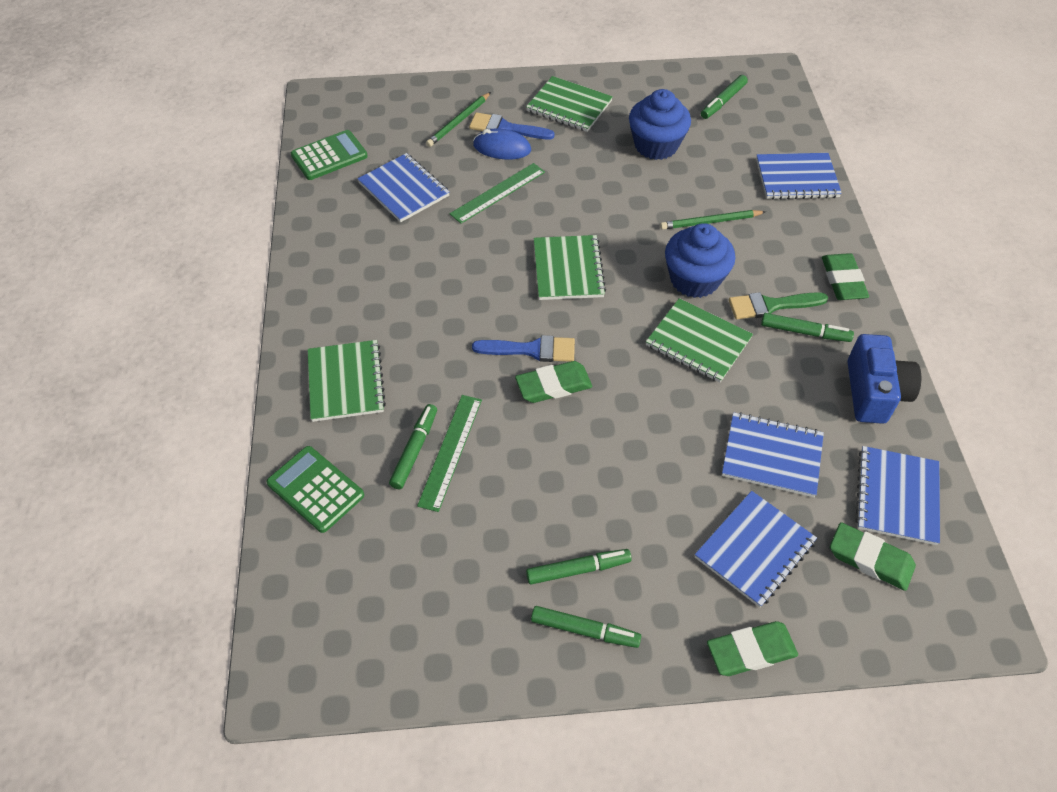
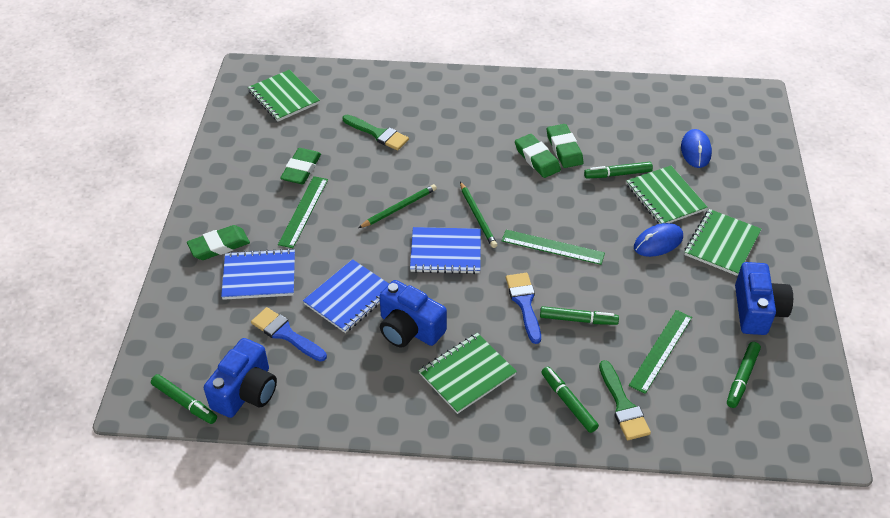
blue camera: [847,334,921,424] = 1 -> [204,338,277,418] [379,280,447,348] [735,262,793,335] = 3
blue cupcake: [629,89,691,160] [665,223,735,298] = 2 -> none = 0
blue mouse: [473,128,531,159] = 1 -> [634,223,683,257] [681,129,712,168] = 2
blue notebook: [357,153,450,222] [695,491,817,607] [722,412,824,497] [756,153,842,200] [855,446,940,545] = 5 -> [221,248,295,300] [303,259,389,333] [410,227,481,274] = 3
green brush: [729,292,828,319] = 1 -> [342,115,409,150] [599,360,651,440] = 2
green calculator: [266,446,364,533] [291,130,368,180] = 2 -> none = 0
green ruler: [417,395,482,512] [450,163,545,224] = 2 -> [278,176,328,248] [502,230,605,265] [629,310,692,394] = 3

